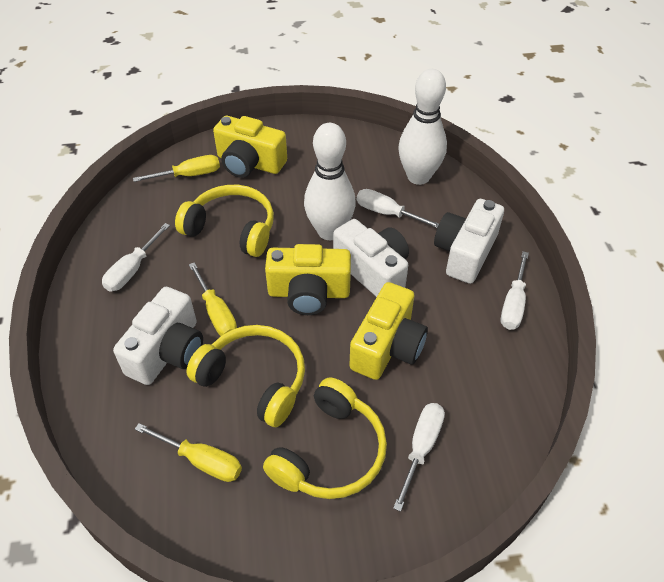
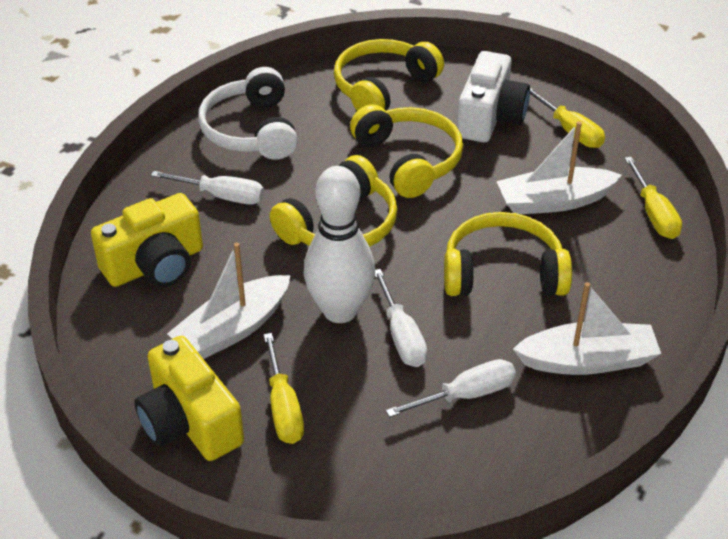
white boat: none = 0 -> [167,242,291,359] [496,121,622,214] [513,282,661,375] = 3
white bowling pin: [304,123,356,240] [398,69,447,185] = 2 -> [303,166,375,323] = 1
white camera: [113,287,203,385] [333,219,409,297] [434,199,504,284] = 3 -> [457,51,530,143] = 1
white headphones: none = 0 -> [198,67,298,160] = 1
white screwdriver: [102,223,170,291] [357,189,439,228] [393,403,445,512] [501,251,529,330] = 4 -> [151,171,264,205] [375,269,427,367] [386,359,516,417] = 3
yellow camera: [213,116,287,178] [265,244,351,315] [349,282,428,380] = 3 -> [91,193,203,287] [134,336,244,461] = 2
yellow headphones: [175,185,274,257] [186,325,305,427] [263,378,387,499] = 3 -> [270,155,397,247] [334,39,444,111] [350,104,463,198] [444,212,572,296] = 4

